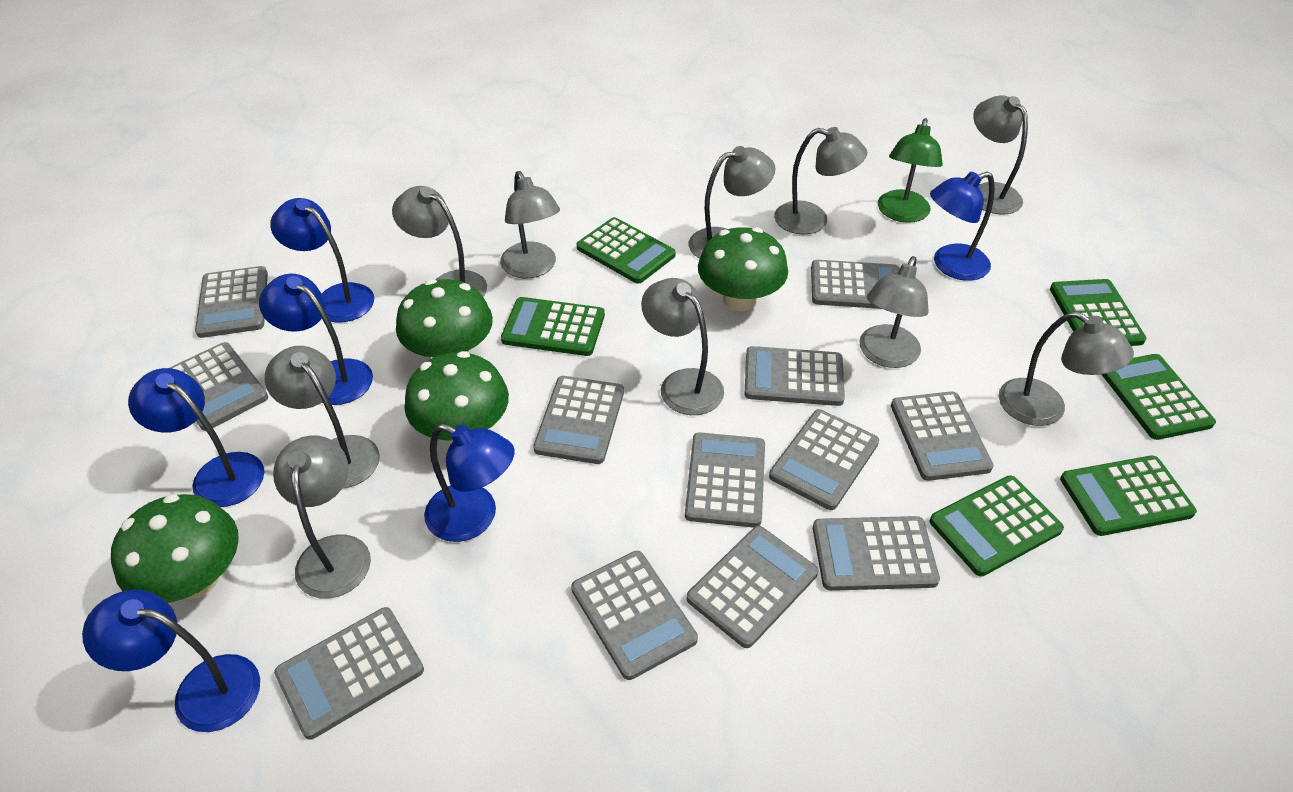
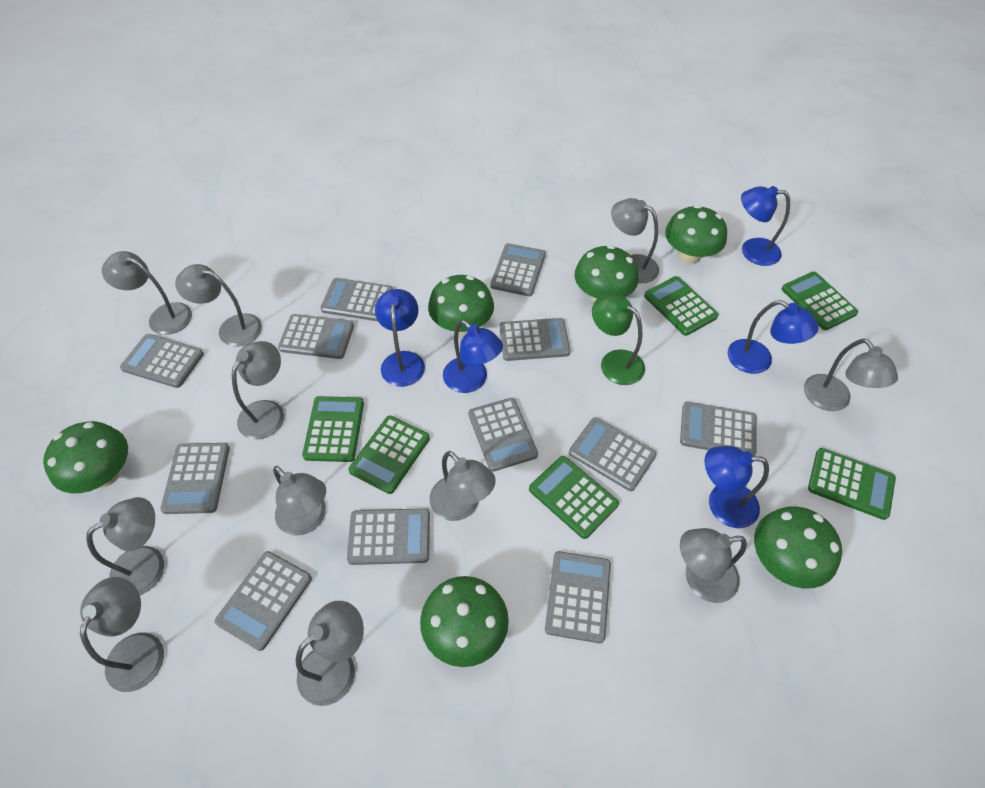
blue lamp: [82,590,260,732] [128,368,264,507] [259,274,373,405] [270,198,374,323] [424,424,515,542] [930,172,995,281] = 6 -> [375,289,425,387] [443,320,503,393] [705,446,769,528] [728,300,819,374] [741,186,790,266] = 5
green mushroom: [111,494,239,603] [396,279,493,358] [404,351,509,443] [698,227,788,311] = 4 -> [43,421,128,493] [420,576,509,667] [428,275,494,335] [575,245,639,302] [665,205,727,264] [754,506,842,589] = 6
grey lamp: [265,346,380,488] [273,435,371,598] [392,186,487,297] [500,171,560,278] [641,278,724,415] [689,146,775,259] [774,127,867,235] [859,256,928,368] [973,95,1028,215] [999,312,1134,426] = 10 -> [80,577,164,692] [86,497,164,595] [102,251,192,335] [175,264,262,347] [232,341,284,440] [273,466,326,536] [296,601,364,706] [430,451,496,521] [611,198,659,283] [680,528,747,603] [804,338,898,411] = 11

